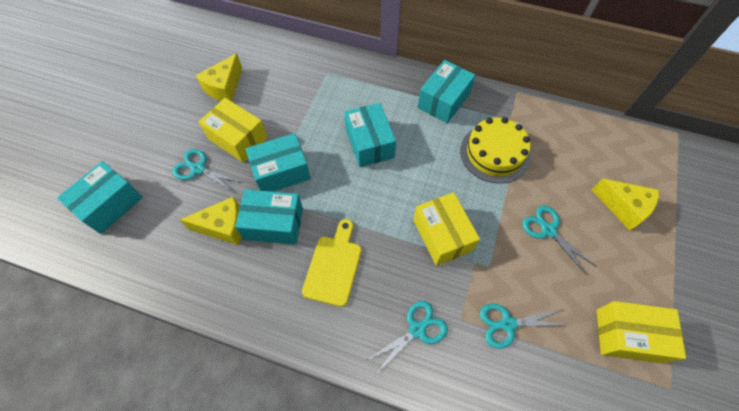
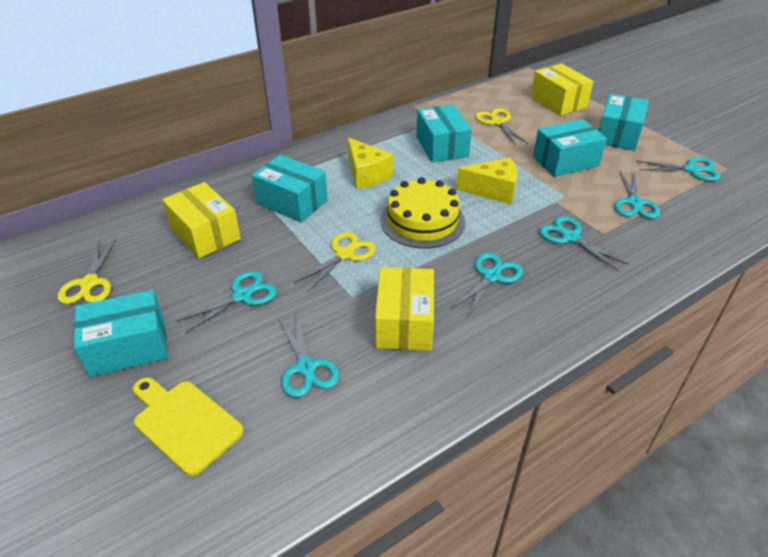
turquoise scissors: [172,149,243,193] [367,301,448,374] [480,304,567,349] [522,205,595,275] = 4 -> [175,271,277,334] [278,315,339,398] [450,253,523,318] [539,216,628,271] [614,170,660,219] [636,157,721,181] = 6
yellow cheese: [180,196,242,245] [196,53,242,101] [592,178,659,231] = 3 -> [348,138,393,189] [456,158,517,204] = 2
yellow scissors: none = 0 -> [58,239,116,304] [294,232,376,292] [475,108,528,145] = 3

